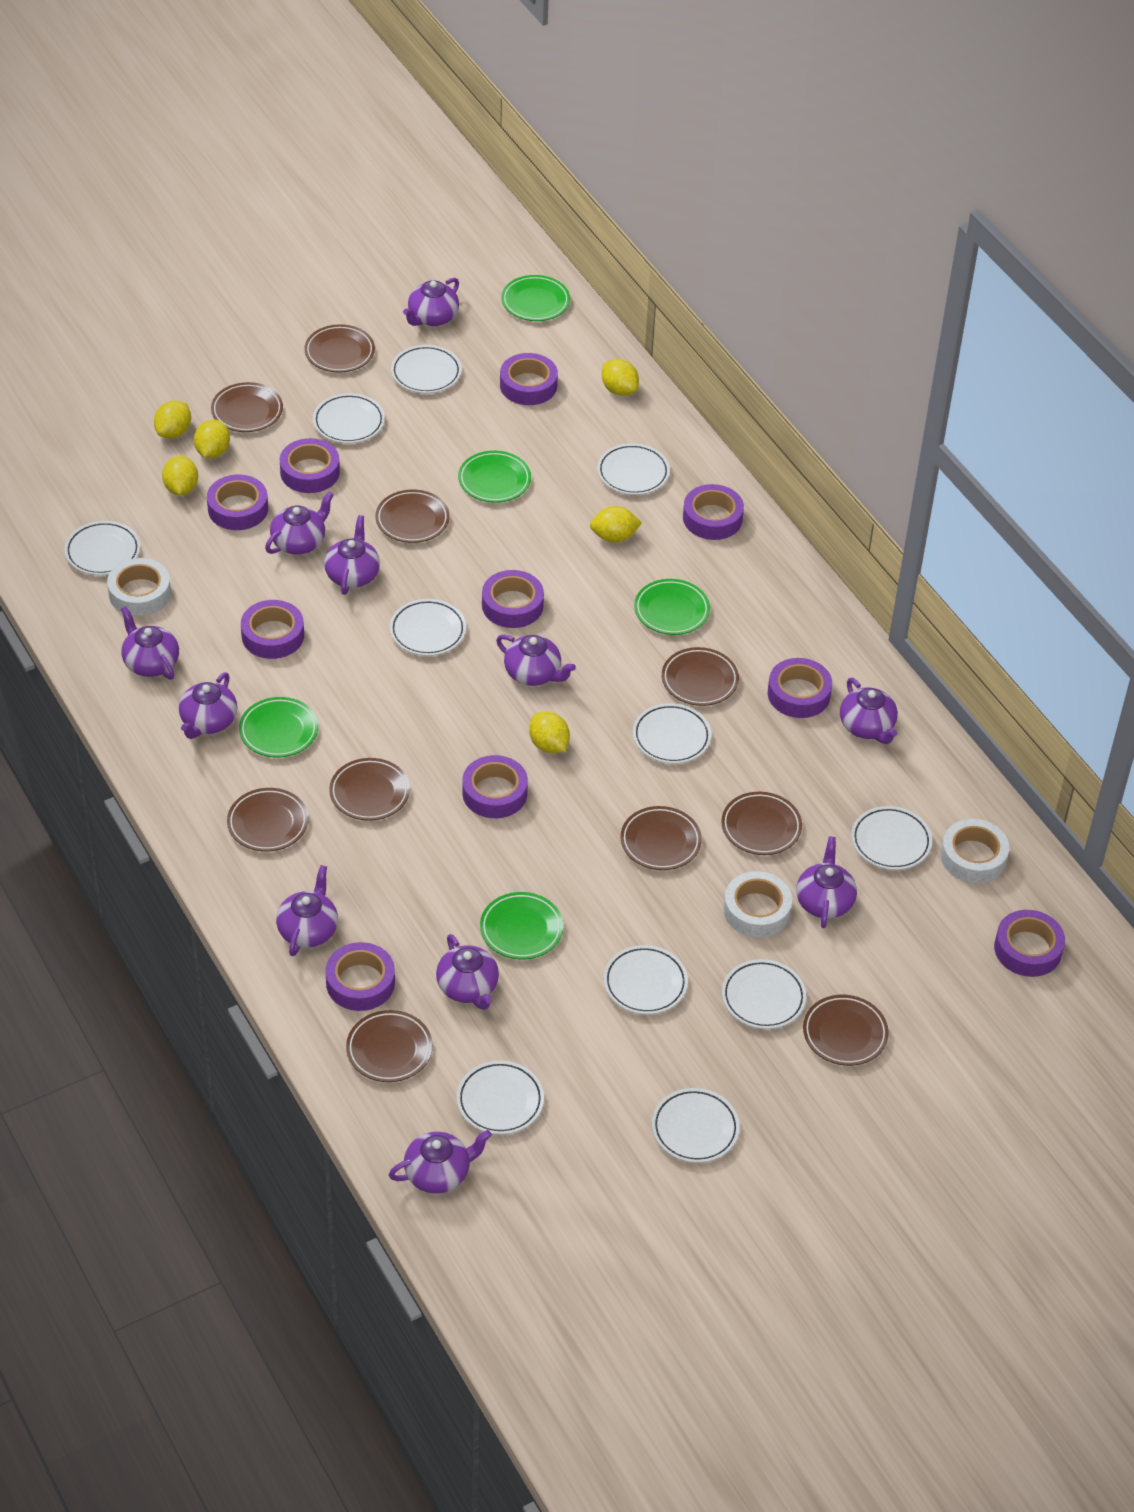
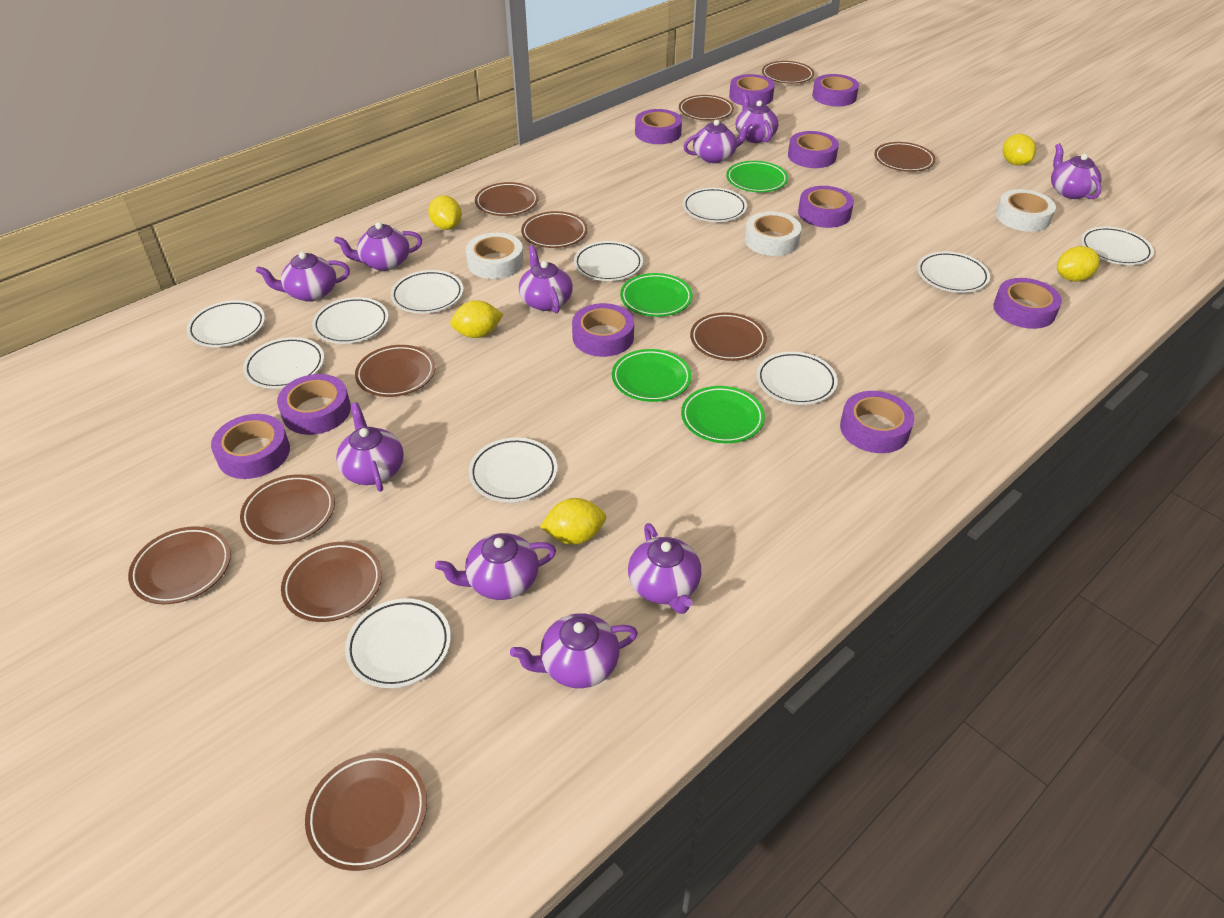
brown plate: [211,382,283,432] [227,788,309,852] [304,324,375,373] [329,758,410,821] [346,1010,433,1082] [375,490,450,543] [621,806,702,870] [662,647,739,706] [721,792,802,855] [803,995,889,1066] = 10 -> [128,526,231,604] [240,474,335,545] [281,542,382,622] [305,753,427,871] [355,345,435,397] [475,182,539,216] [521,211,588,248] [679,95,734,121] [690,312,767,361] [762,61,814,84] [874,142,936,172] = 11
green plate: [239,697,318,757] [458,451,531,503] [480,892,563,959] [501,275,570,321] [634,579,710,635] = 5 -> [612,349,692,402] [620,273,693,317] [681,386,765,443] [726,161,788,192] = 4
purple teapot: [121,606,179,680] [179,672,237,739] [265,491,334,554] [276,865,338,956] [324,515,380,595] [389,1130,492,1194] [403,278,459,326] [436,934,499,1010] [496,635,576,686] [796,836,857,928] [840,678,898,744] = 11 -> [256,252,350,302] [334,222,422,271] [336,402,404,492] [435,533,556,600] [510,613,638,688] [519,245,573,313] [628,523,701,614] [683,120,752,163] [736,92,779,143] [1051,143,1102,199] = 10
yellow lemon: [154,401,191,439] [162,456,198,495] [194,420,230,458] [529,712,570,753] [590,506,642,542] [602,359,639,396] = 6 -> [428,195,462,230] [450,300,503,338] [540,498,606,545] [1003,134,1036,166] [1057,246,1100,282] = 5

